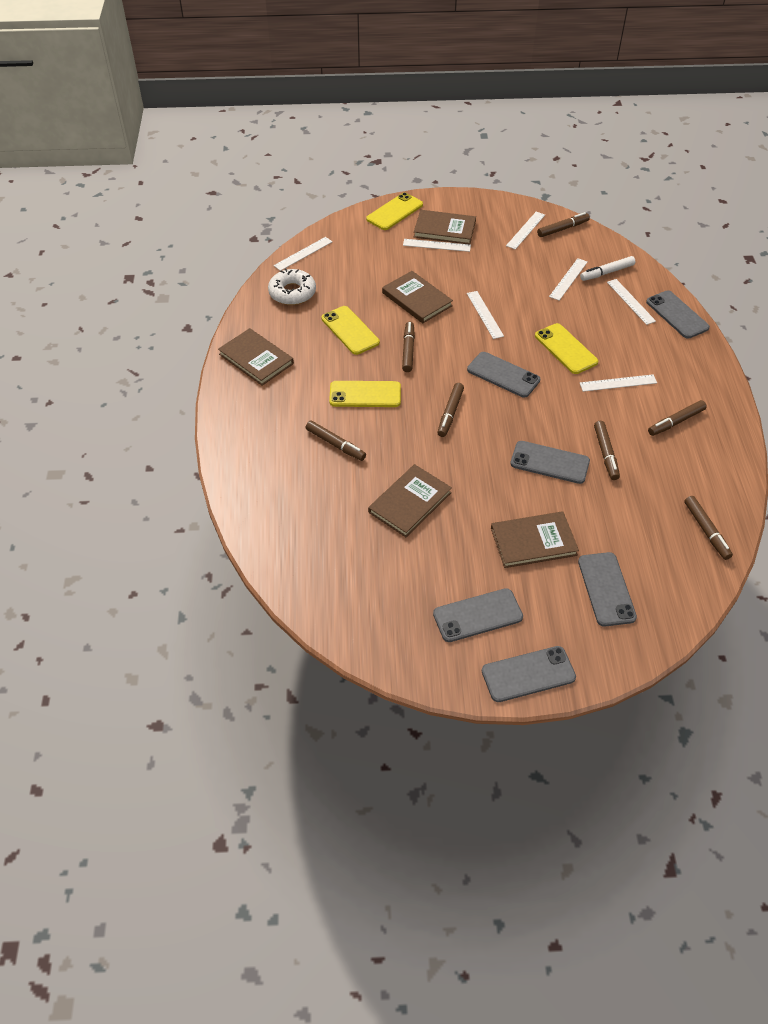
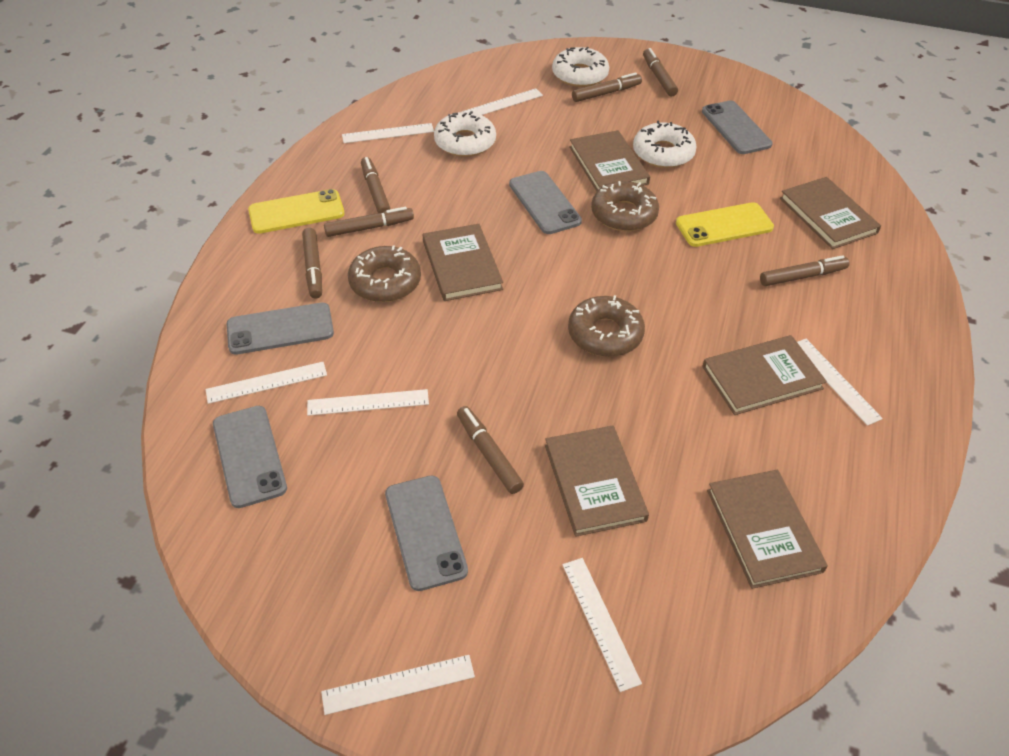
brown book: [218,328,294,386] [368,464,452,537] [382,271,453,323] [414,210,476,244] [491,511,579,568] = 5 -> [423,224,503,301] [545,425,649,537] [569,130,650,191] [702,335,827,415] [707,470,828,589] [780,177,881,249] = 6
brown donut: none = 0 -> [348,245,421,302] [568,295,645,357] [591,181,659,231] = 3
grey phone: [433,588,523,642] [467,352,540,397] [482,646,576,702] [510,441,590,484] [578,552,637,627] [646,290,710,339] = 6 -> [213,406,287,508] [227,303,334,354] [385,475,468,591] [509,171,582,234] [702,100,773,154] = 5
white donut: [268,269,316,305] = 1 -> [434,111,496,157] [552,47,609,87] [633,121,697,168] = 3
white marker: [580,256,635,281] = 1 -> none = 0
yellow phone: [321,306,380,355] [329,381,401,407] [366,192,423,230] [535,323,598,374] = 4 -> [248,189,344,234] [676,202,774,247] = 2

